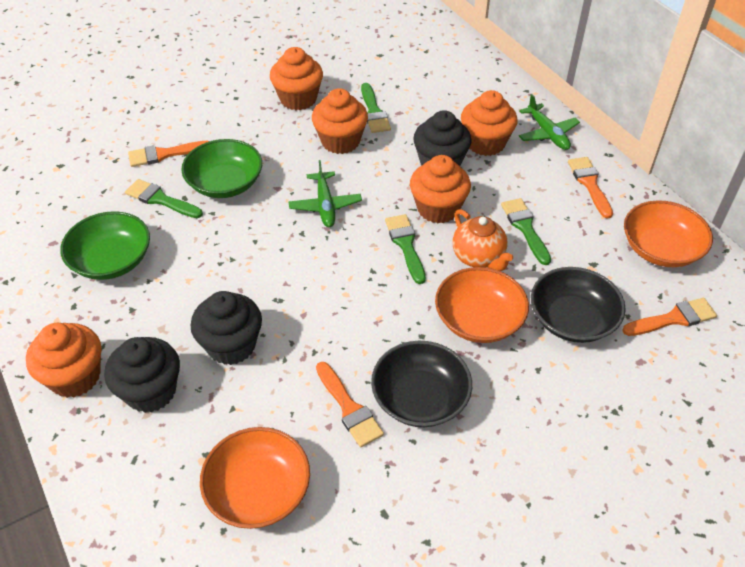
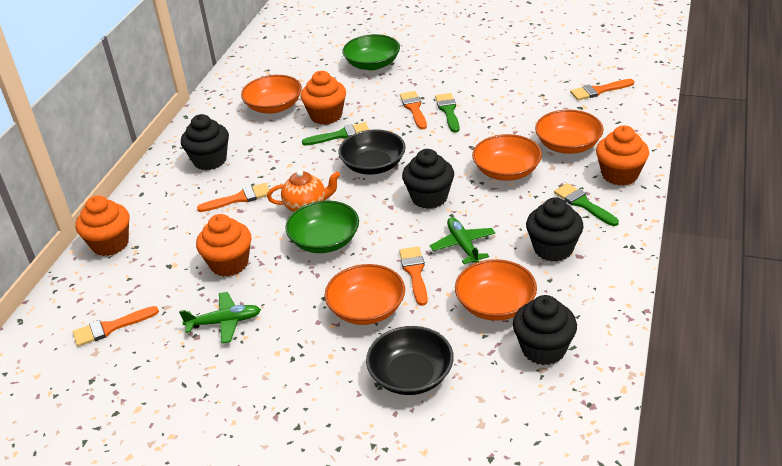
black cupcake: [104,337,180,413] [190,291,262,365] [413,110,472,166] = 3 -> [181,114,229,170] [402,149,454,209] [513,295,577,365] [526,197,583,262] = 4
green brush: [125,179,203,218] [361,83,391,133] [385,214,426,284] [501,198,551,265] = 4 -> [302,122,369,146] [435,93,460,133] [554,183,619,226] = 3
orange bowl: [200,427,310,529] [435,267,529,343] [624,200,713,267] = 3 -> [241,75,302,113] [325,264,405,325] [455,259,537,321] [472,134,542,181] [535,109,604,154] = 5
orange brush: [128,141,209,167] [316,362,384,447] [568,157,613,219] [622,298,717,336] = 4 -> [73,306,159,347] [197,183,269,212] [399,246,428,306] [400,91,427,130] [570,79,634,100] = 5
orange cupcake: [26,323,101,398] [270,47,323,110] [312,88,368,154] [410,155,471,223] [461,90,517,156] = 5 -> [76,196,129,256] [196,214,252,277] [301,71,346,125] [596,125,649,186] = 4

